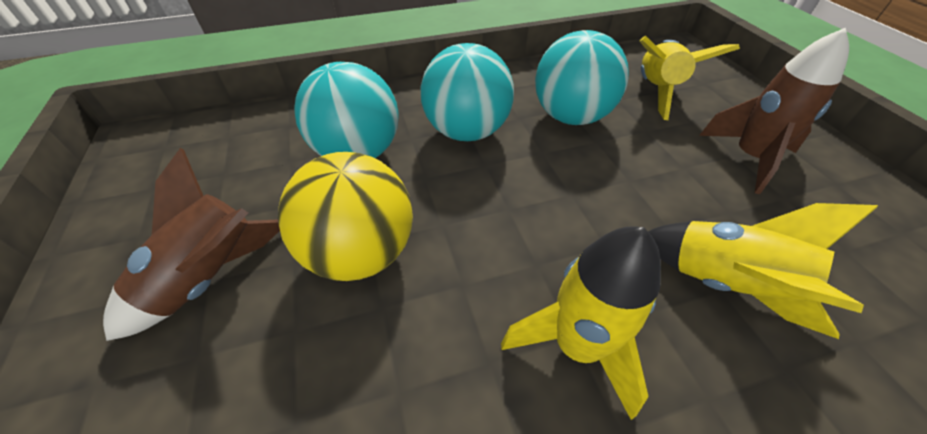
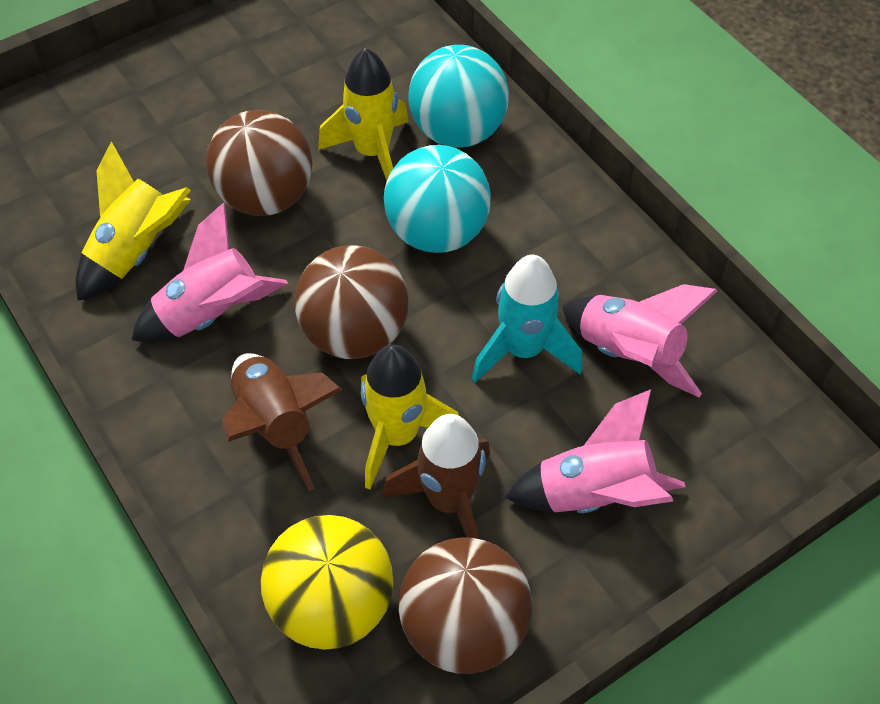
brown ball: none = 0 -> [206,110,312,216] [294,245,409,359] [398,537,532,674] = 3
pink rocket: none = 0 -> [131,202,288,342] [505,389,685,513] [562,284,718,397] = 3
turquoise ball: [294,62,398,158] [421,43,514,141] [535,30,629,125] = 3 -> [384,145,491,253] [409,45,509,148] = 2
turquoise rocket: none = 0 -> [472,255,582,383] = 1

